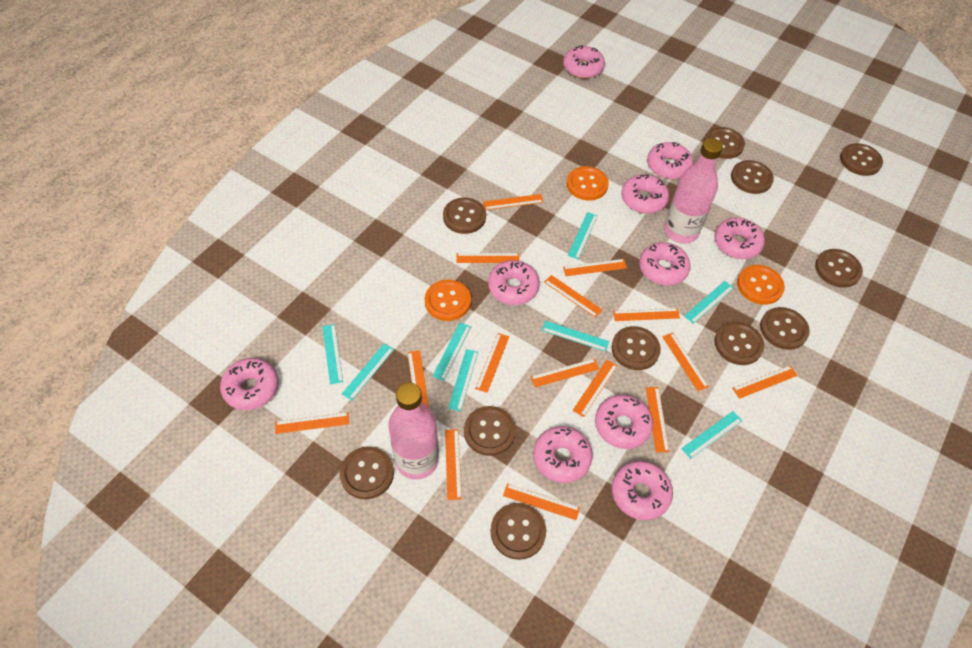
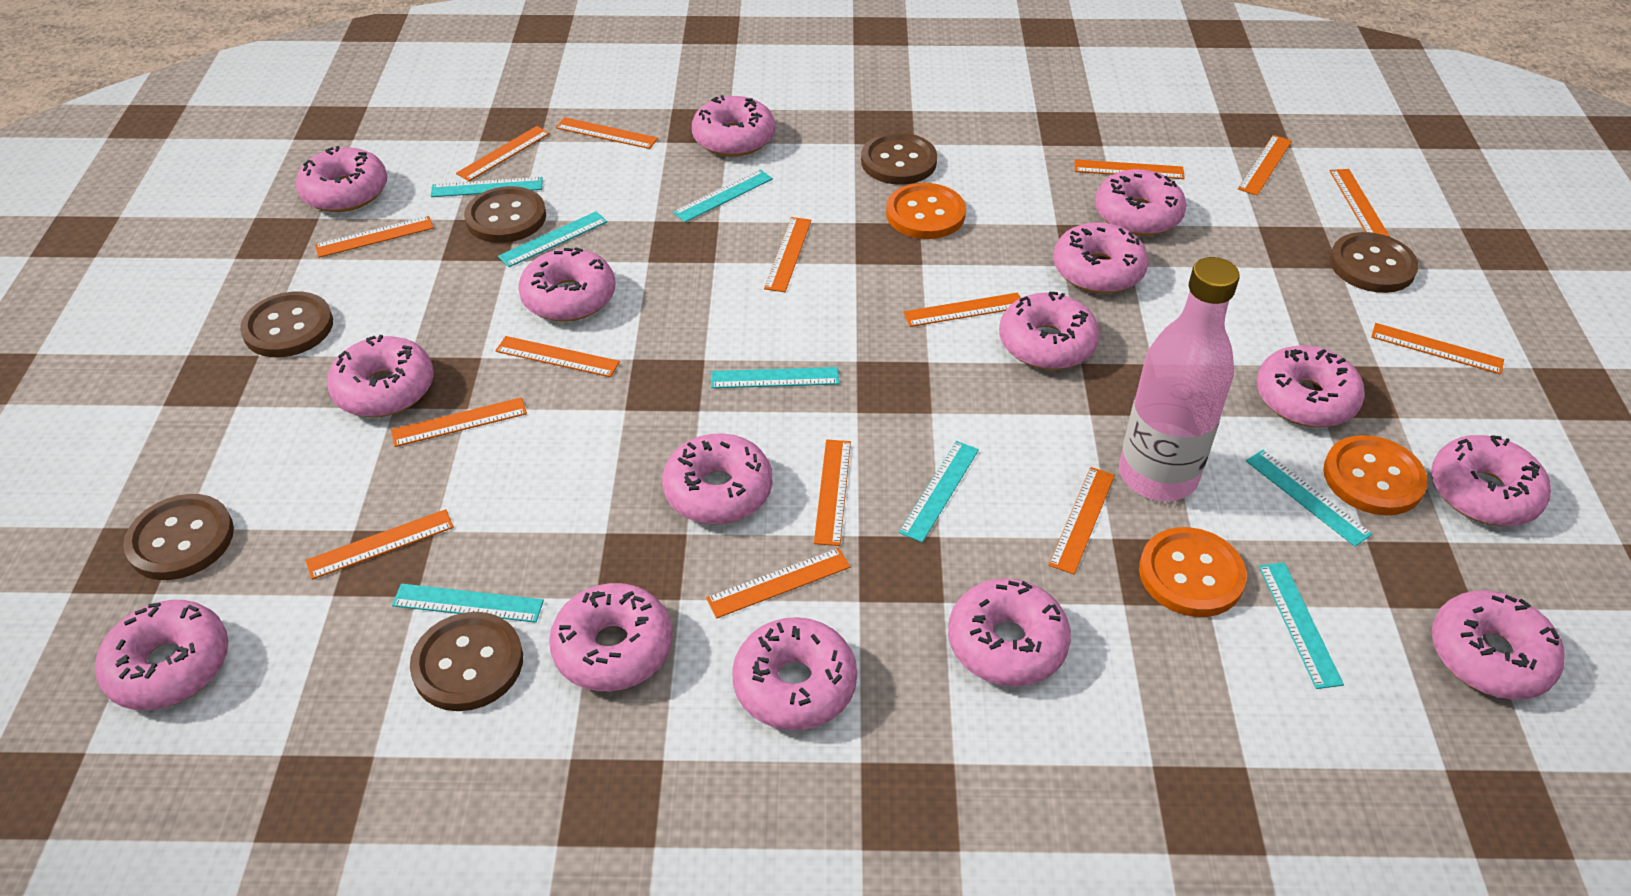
brown button: [340,446,394,499] [443,198,486,234] [464,406,516,456] [490,503,546,560] [612,326,661,370] [704,127,745,159] [715,322,764,365] [731,160,774,194] [760,307,810,350] [815,249,863,288] [840,143,883,176] = 11 -> [123,494,234,580] [240,292,333,357] [410,612,523,711] [464,186,546,243] [861,133,937,185] [1330,232,1419,293] = 6
pink bottle: [388,383,439,480] [664,138,723,244] = 2 -> [1119,257,1240,501] = 1
pink donut: [220,358,279,410] [488,260,540,305] [533,426,593,483] [563,45,605,79] [595,395,653,449] [612,461,673,520] [621,174,669,214] [639,242,691,286] [647,142,694,179] [714,218,765,259] = 10 -> [95,600,228,710] [296,146,387,212] [327,335,434,417] [518,247,615,322] [549,583,673,691] [662,433,772,525] [692,95,775,157] [732,617,857,730] [948,578,1071,686] [999,292,1100,370] [1053,222,1148,293] [1095,169,1187,236] [1257,346,1365,427] [1431,435,1551,526] [1432,590,1565,700] = 15

